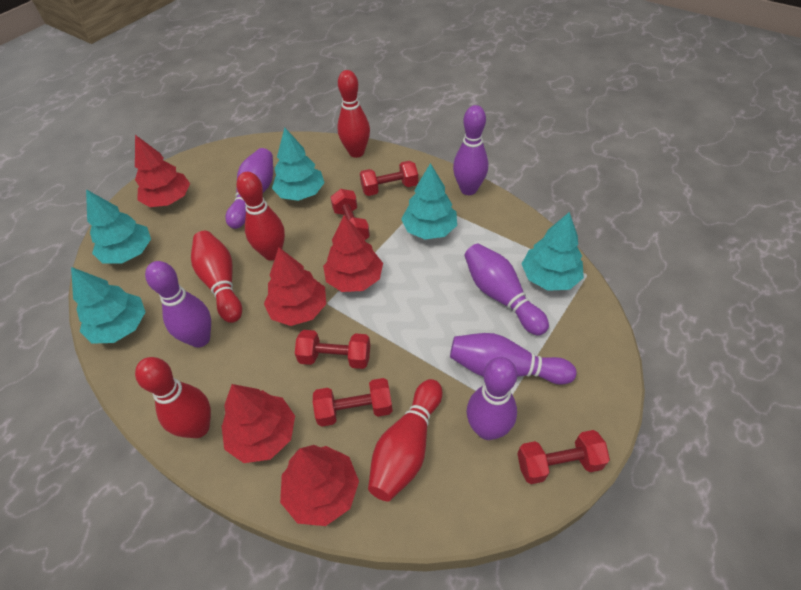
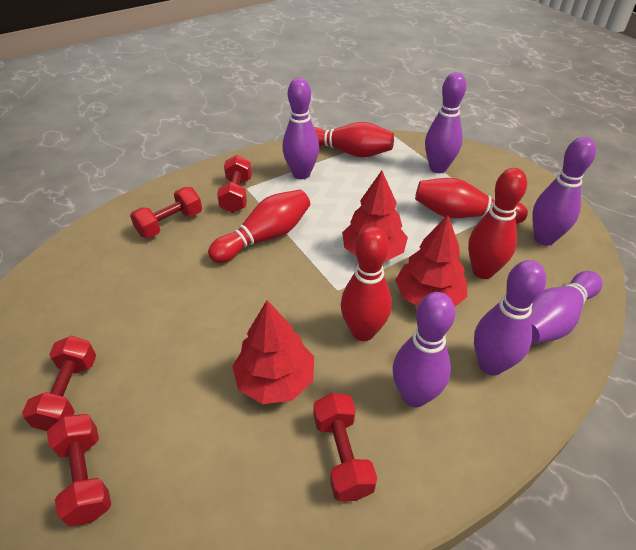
red tree: [135,135,190,207] [222,384,295,463] [264,248,326,326] [280,445,359,526] [323,215,383,292] = 5 -> [232,300,314,404] [342,171,408,262] [395,215,468,307] = 3
turquoise tree: [71,267,145,344] [86,189,151,263] [272,128,325,201] [401,163,457,239] [522,212,584,291] = 5 -> none = 0

